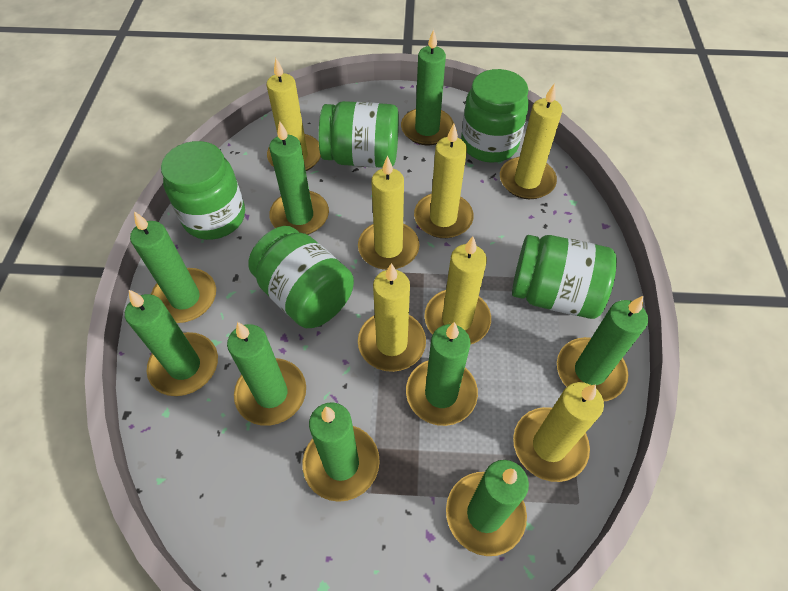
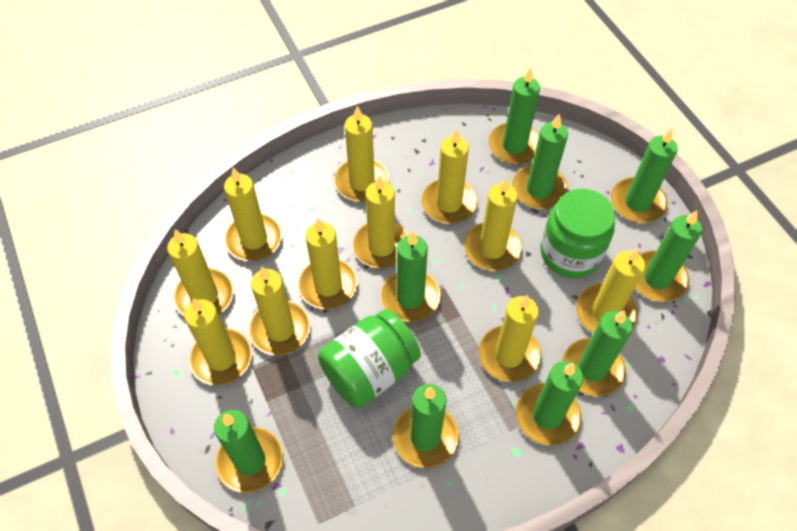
green jar: [161,141,245,240] [248,226,354,328] [318,101,399,168] [461,69,529,163] [512,235,617,319] = 5 -> [318,309,421,408] [540,189,615,278] = 2
yellow candle: [266,58,321,171] [358,156,419,270] [358,263,426,372] [414,124,474,238] [424,236,491,345] [500,83,562,199] [513,382,604,482] = 7 -> [167,230,234,316] [184,298,252,386] [224,168,282,261] [249,267,311,355] [298,218,358,309] [334,106,389,202] [353,175,408,268] [422,129,478,224] [464,177,522,271] [479,295,541,382] [576,248,645,333] = 11

